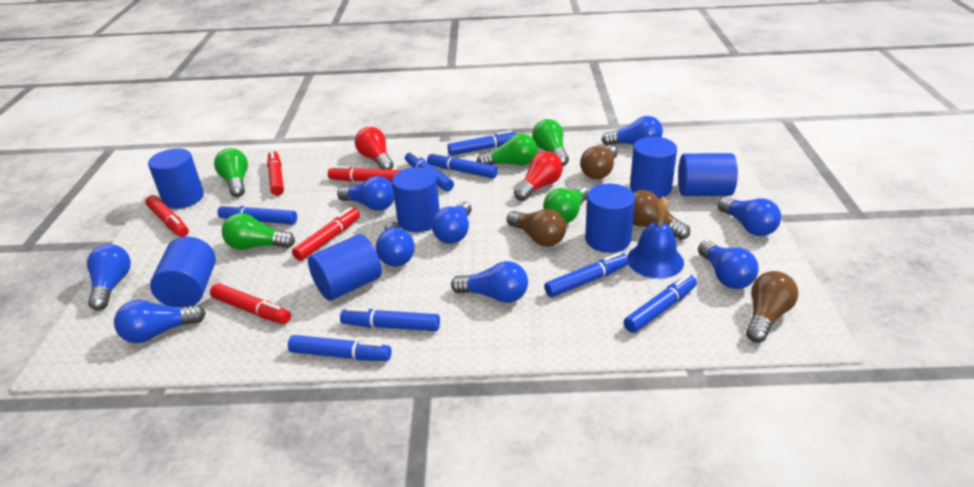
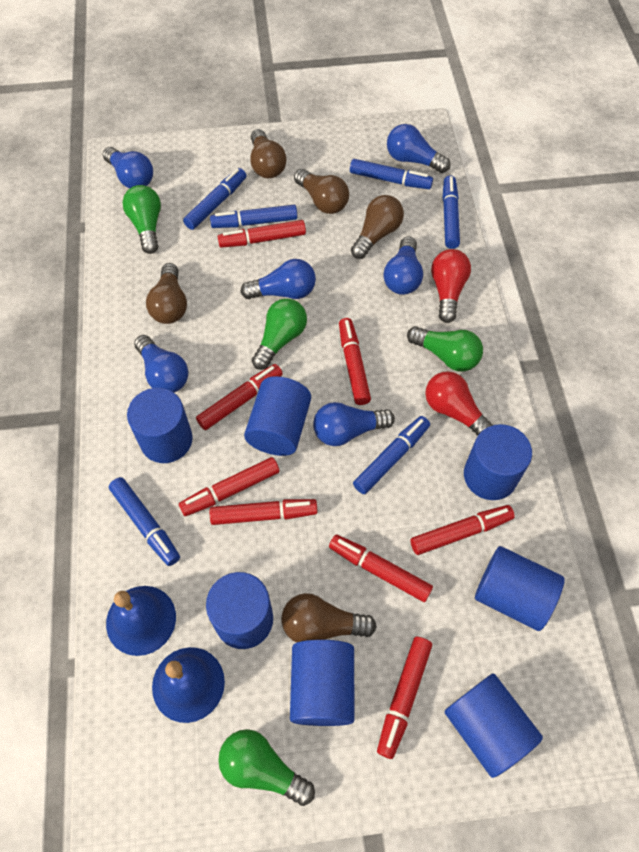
blue bell: [627,197,684,278] = 1 -> [106,586,176,656] [152,647,225,723] = 2
blue light bulb: [87,244,131,310] [114,300,206,343] [337,176,394,211] [376,221,415,267] [432,201,472,244] [451,261,528,303] [601,116,663,146] [698,240,759,289] [718,197,781,236] = 9 -> [103,147,153,189] [134,335,188,393] [240,259,316,299] [313,402,395,446] [384,236,423,295] [387,124,451,173] = 6
blue marker: [218,204,297,225] [288,335,391,361] [340,307,440,331] [405,151,454,192] [427,152,498,179] [447,130,517,156] [544,252,629,297] [624,274,697,333] = 8 -> [109,477,180,566] [183,168,246,230] [210,205,297,228] [350,159,433,189] [353,416,430,494] [443,175,460,249] = 6
brown light bulb: [507,209,566,247] [580,145,618,179] [633,190,690,240] [746,271,798,343] = 4 -> [146,263,187,324] [250,129,286,178] [281,593,377,643] [294,169,349,214] [351,195,404,259] = 5
green light bulb: [214,148,248,197] [222,213,295,250] [477,133,538,166] [532,119,569,166] [543,186,589,224] = 5 -> [122,185,161,254] [218,729,315,806] [252,298,307,370] [407,326,483,372] = 4
red marker: [145,195,189,237] [210,283,291,324] [267,150,284,196] [292,207,360,261] [328,166,401,182] = 5 -> [179,457,280,516] [196,364,283,430] [210,499,317,525] [218,220,306,248] [329,535,433,602] [339,318,371,405] [377,637,432,759] [411,505,515,555] = 8

